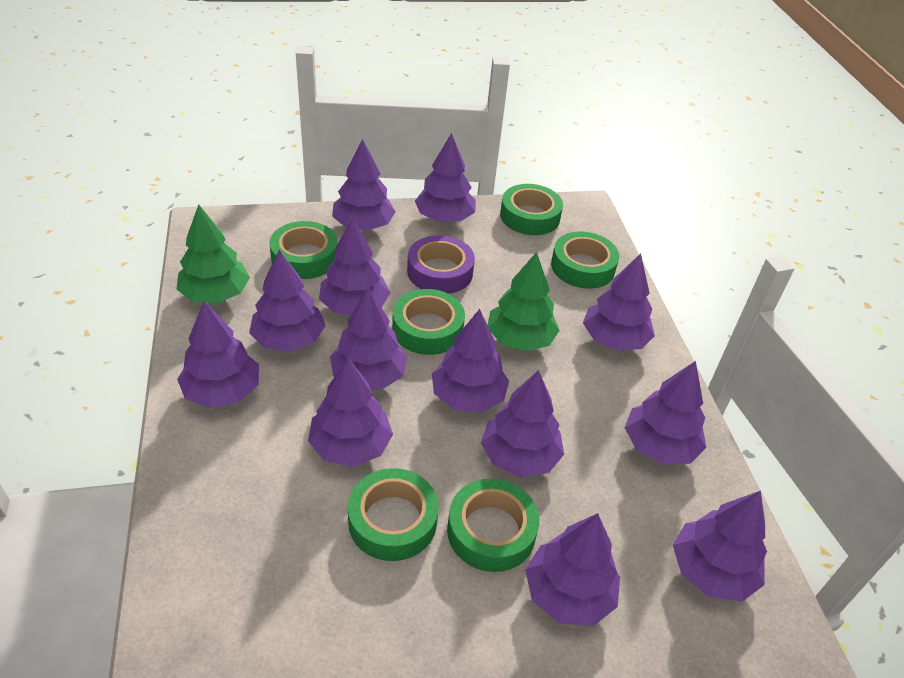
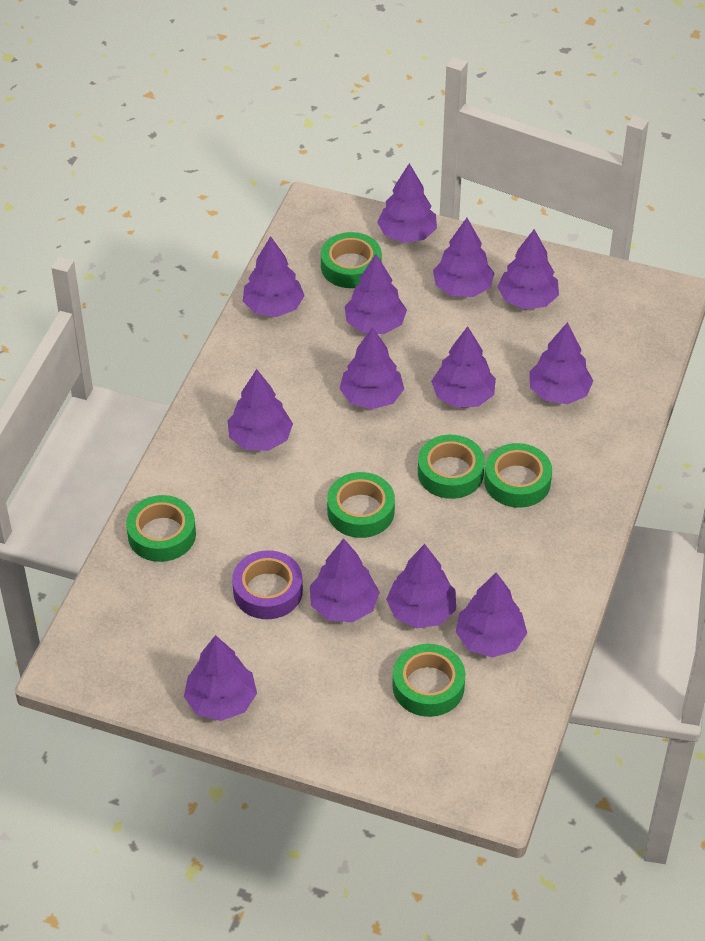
green tree: [177,204,250,303] [488,252,560,351] = 2 -> none = 0

